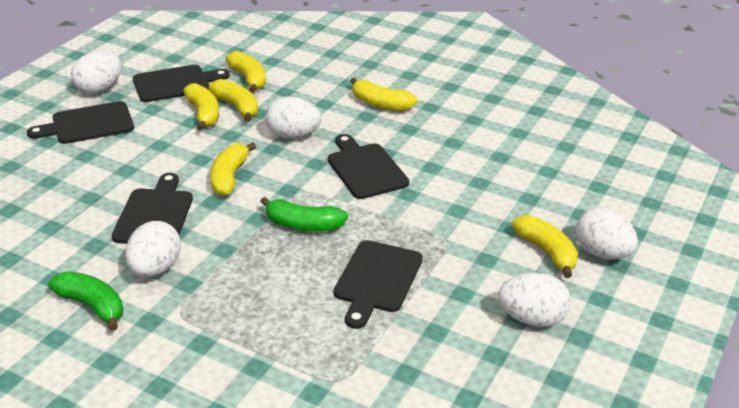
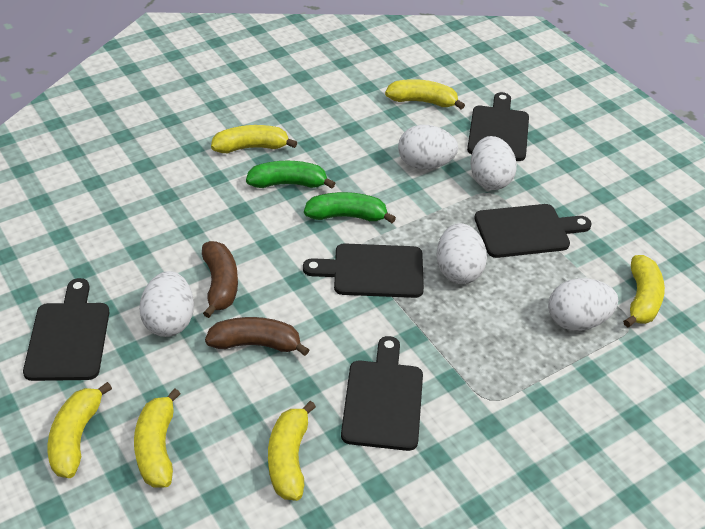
brown banana: none = 0 -> [202,241,238,318] [205,317,309,356] = 2

